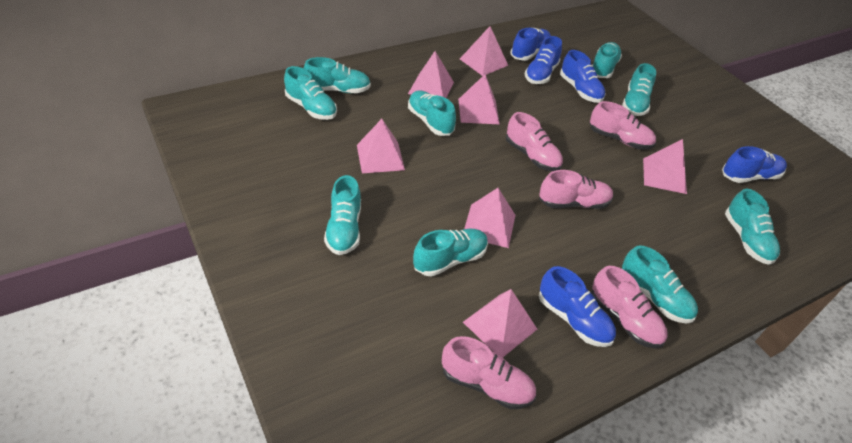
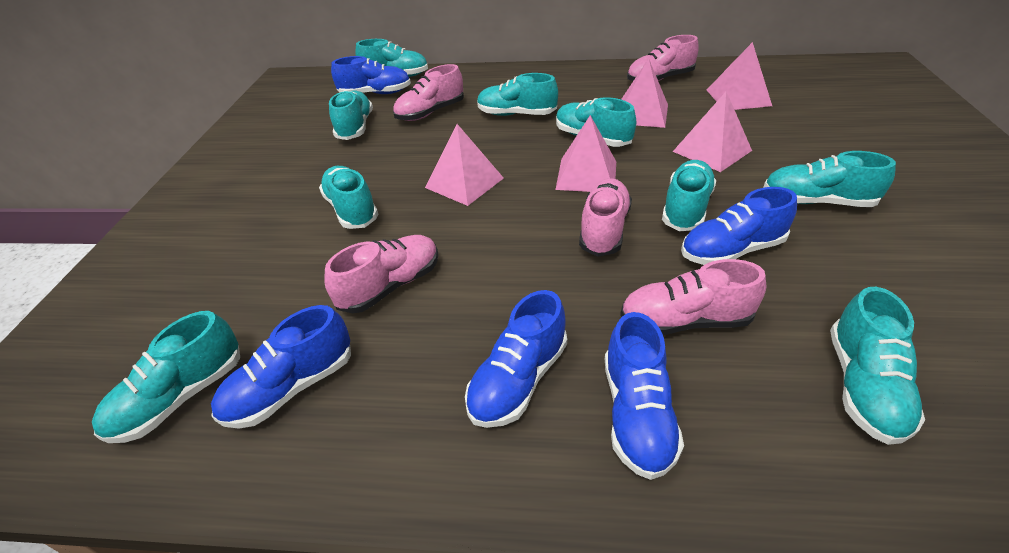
pink pyramid: [357,119,405,173] [408,51,454,98] [458,74,500,124] [460,26,508,76] [463,289,537,358] [464,188,516,248] [643,139,687,194] = 7 -> [425,124,504,206] [555,115,616,192] [621,58,668,128] [673,91,752,172] [707,42,772,110] = 5

